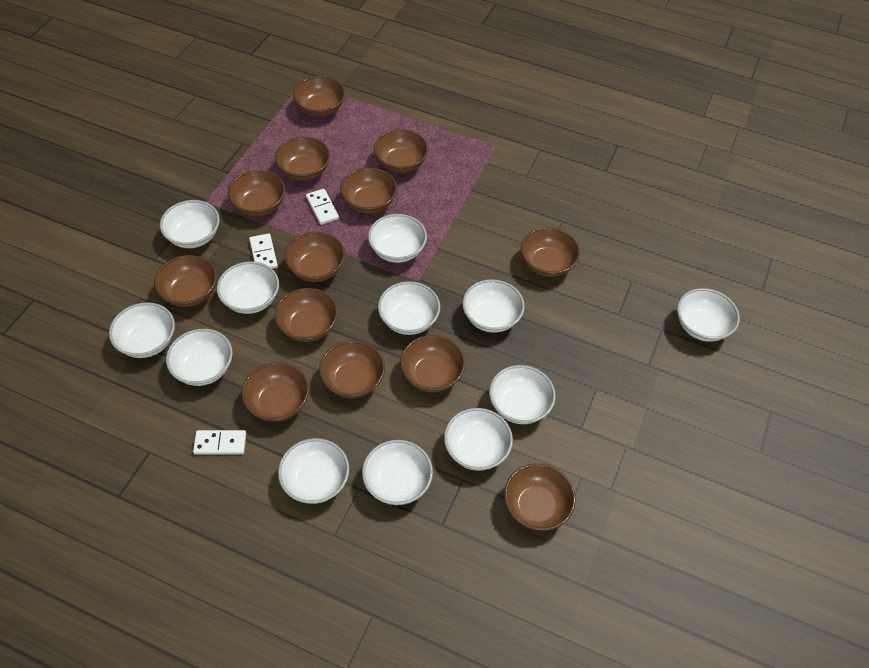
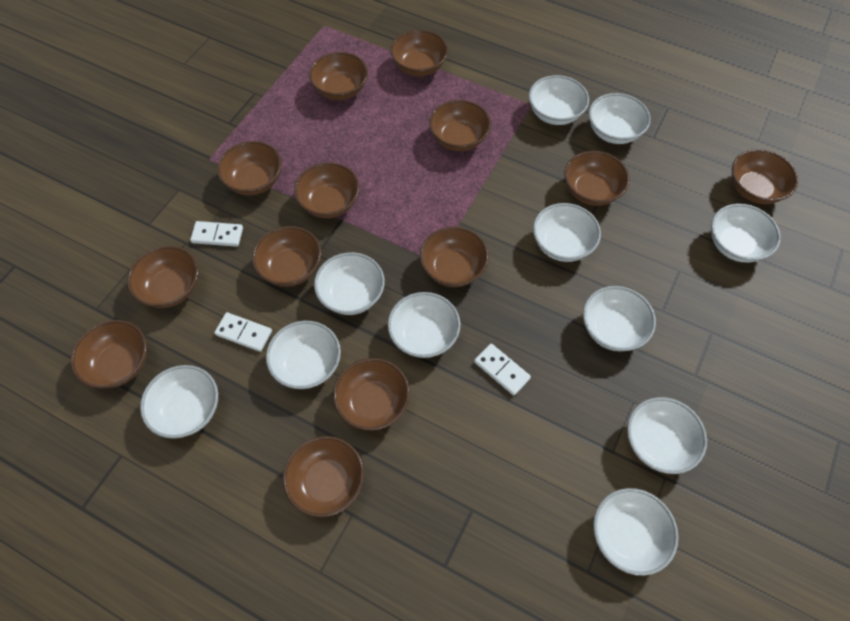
white bowl: [109,302,175,358] [160,200,220,248] [166,329,233,386] [217,261,279,314] [278,438,349,504] [362,440,433,505] [368,214,427,263] [378,281,440,335] [444,408,513,471] [462,279,525,333] [489,365,556,424] [677,288,740,342] = 12 -> [140,365,218,439] [266,321,341,389] [314,252,385,315] [388,292,461,358] [529,75,589,125] [533,203,601,262] [583,286,656,351] [589,93,650,144] [593,488,679,576] [627,397,707,474] [711,204,781,263] = 11

